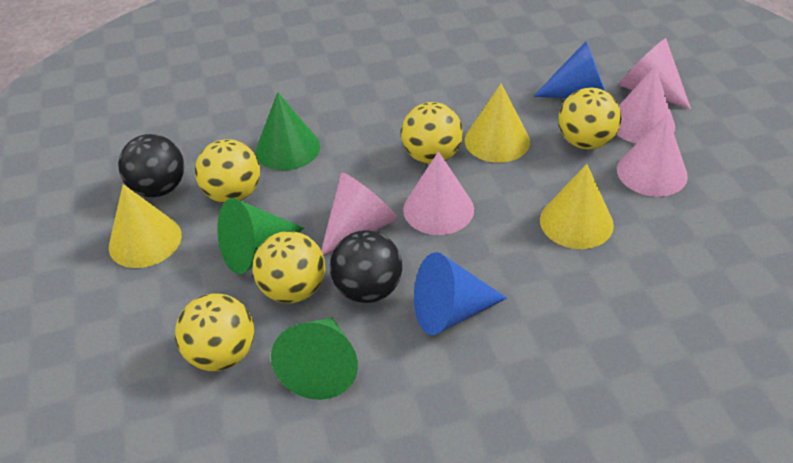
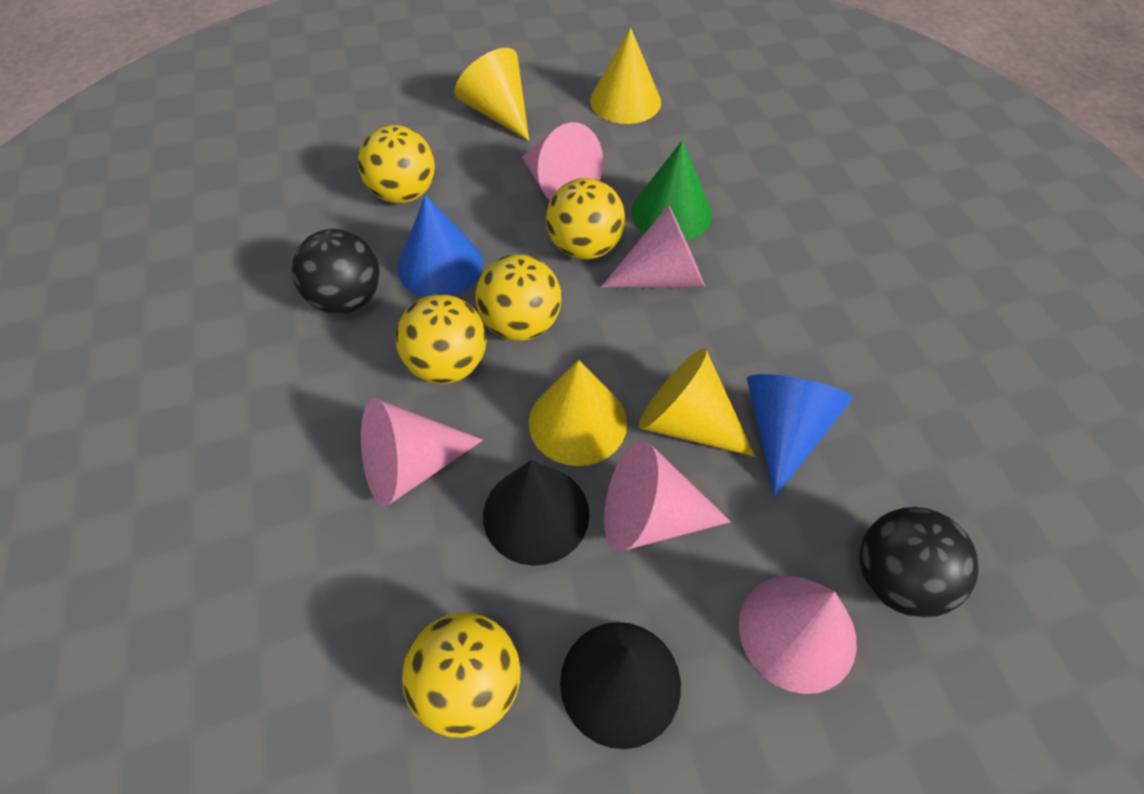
black cone: none = 0 -> [483,460,589,566] [560,622,681,749] = 2
green cone: [217,198,304,274] [256,92,320,171] [271,317,358,400] = 3 -> [631,140,712,241] = 1
yellow cone: [109,184,182,268] [465,84,530,163] [540,164,614,249] = 3 -> [454,48,529,141] [529,360,627,466] [590,28,661,124] [638,348,755,457] = 4

